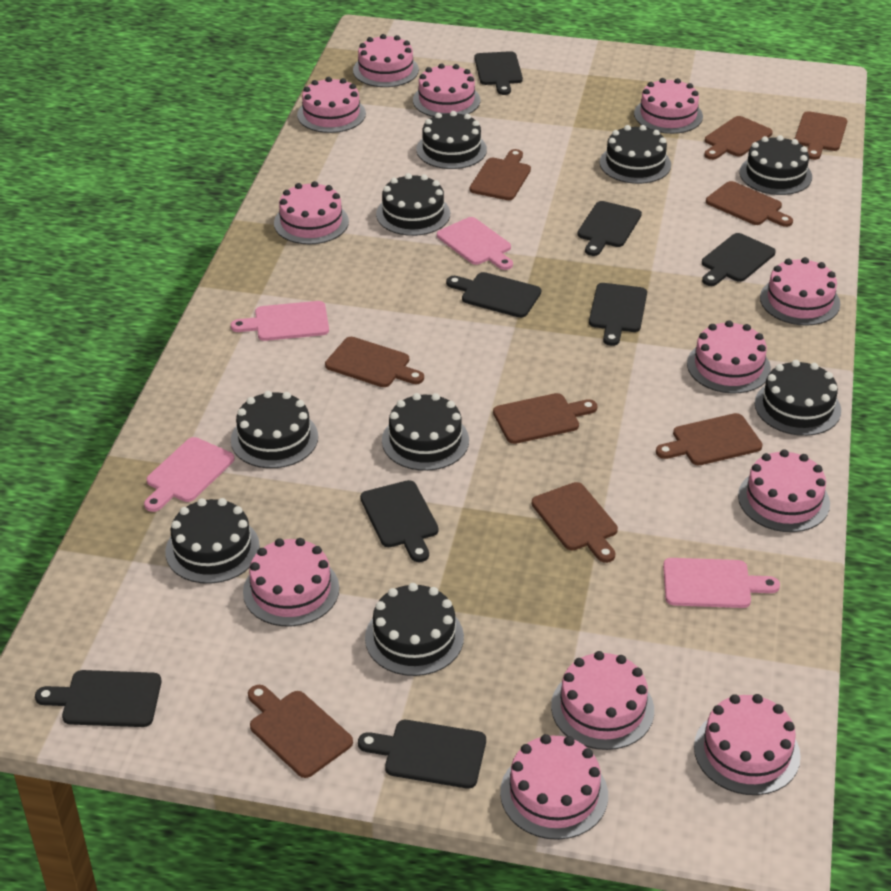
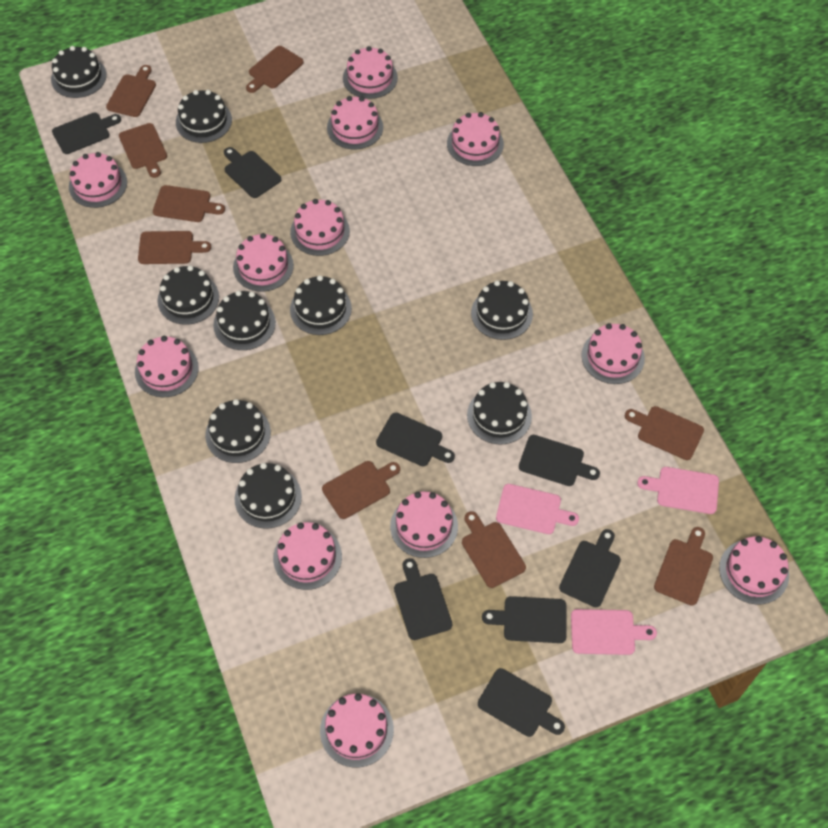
pink cutting board: [144,437,234,512] [231,301,329,341] [437,217,513,270] [663,558,780,608] = 4 -> [496,484,579,534] [571,609,657,655] [637,467,719,514] = 3

